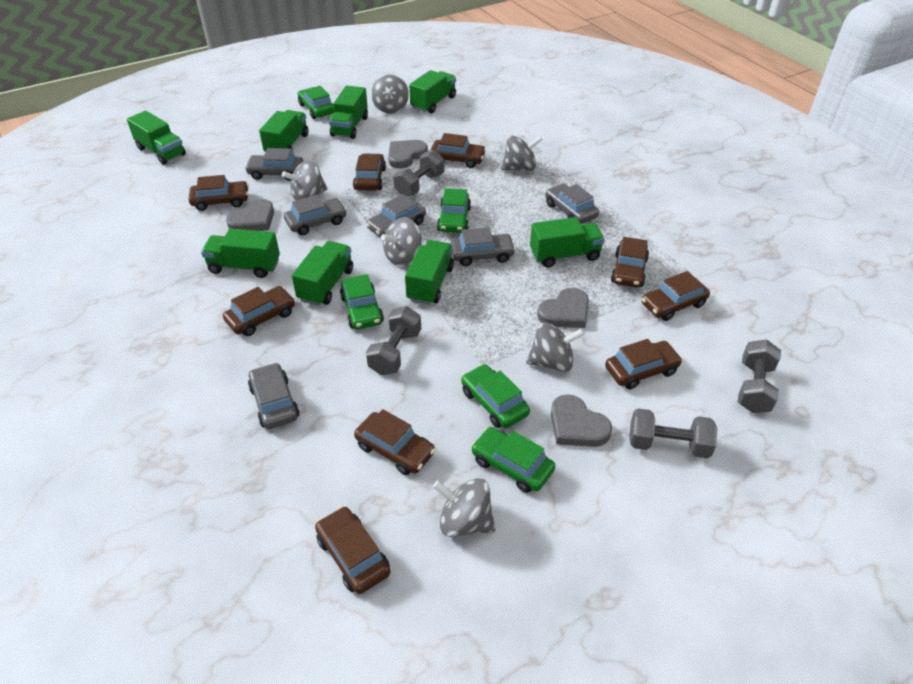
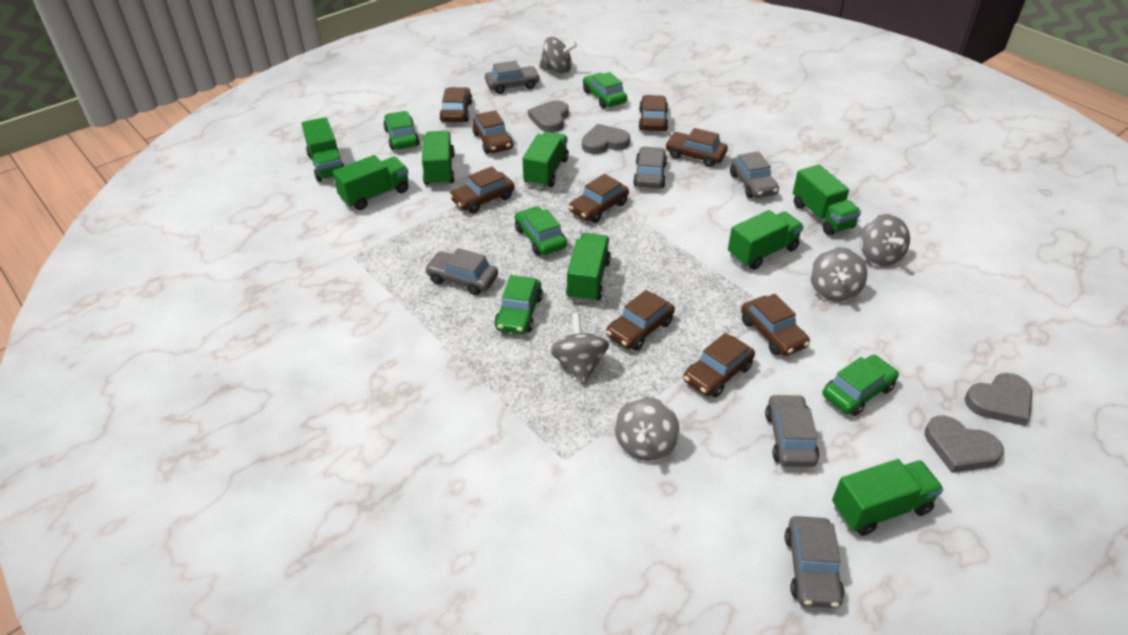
grey dumbbell: [366,306,421,375] [394,150,444,196] [629,408,717,458] [738,339,781,413] = 4 -> none = 0
grey spinning top: [282,160,327,200] [371,75,409,114] [381,217,422,266] [433,478,495,537] [501,135,542,171] [526,322,585,372] = 6 -> [539,37,577,74] [550,313,609,385] [615,397,680,461] [810,247,868,302] [860,214,910,266] = 5

